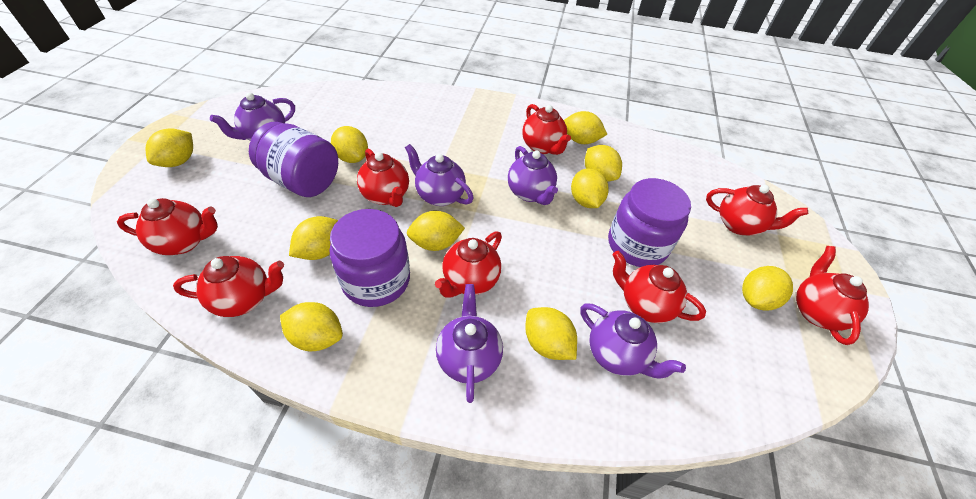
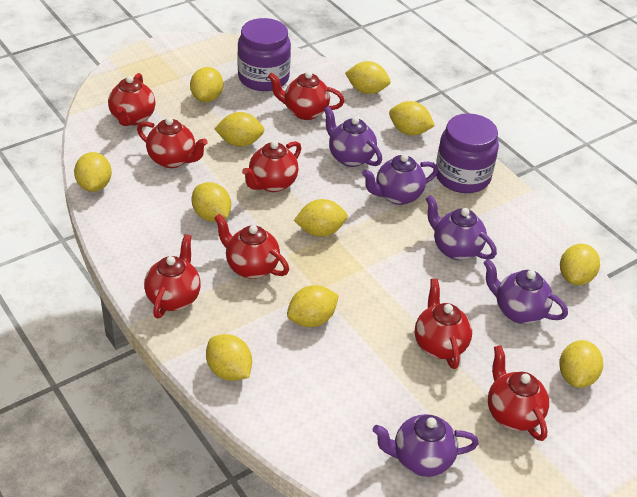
purple jar: [249,122,338,197] [330,209,410,307] [608,178,691,267] = 3 -> [238,18,291,91] [436,113,499,193] = 2
yellow lemon: [146,128,193,167] [280,302,343,351] [289,216,338,260] [331,126,368,163] [407,211,465,251] [525,307,577,360] [564,111,607,144] [571,168,608,208] [585,145,622,182] [742,266,793,311] = 10 -> [74,152,112,192] [190,67,223,102] [192,182,231,222] [206,334,252,381] [214,112,264,147] [287,285,339,327] [294,199,348,237] [345,61,390,94] [389,101,435,136] [559,340,603,388] [560,244,600,285] = 11

